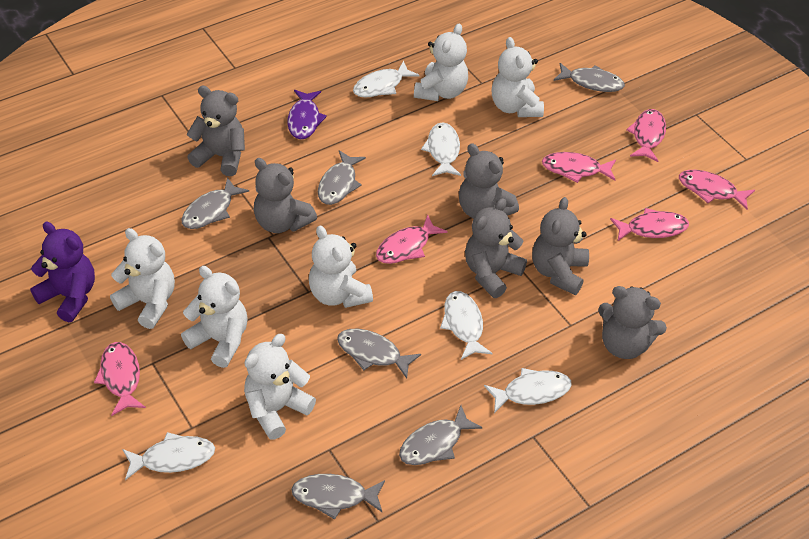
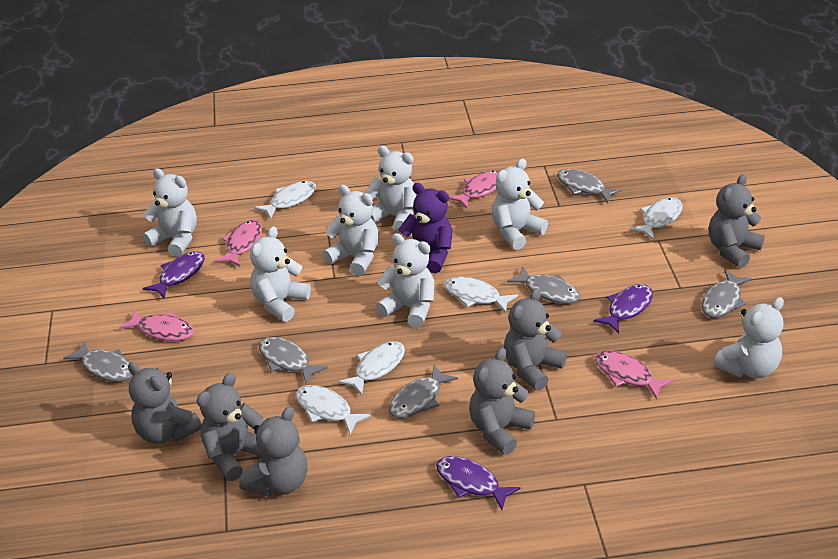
pink fish: [94,342,146,416] [376,214,448,264] [542,152,616,183] [610,208,689,241] [626,109,666,162] [679,170,755,210] = 6 -> [119,310,194,341] [215,220,263,267] [449,170,499,209] [595,351,674,400] = 4
purple fish: [287,90,327,139] = 1 -> [143,251,205,299] [436,456,521,510] [593,284,653,333] = 3
white teddy bear: [110,228,175,329] [181,266,248,368] [244,334,316,440] [309,225,373,308] [414,24,468,101] [492,37,544,117] = 6 -> [143,168,197,257] [250,226,311,322] [323,185,379,276] [365,146,417,233] [376,233,435,328] [492,159,548,250] [713,297,784,379] = 7

